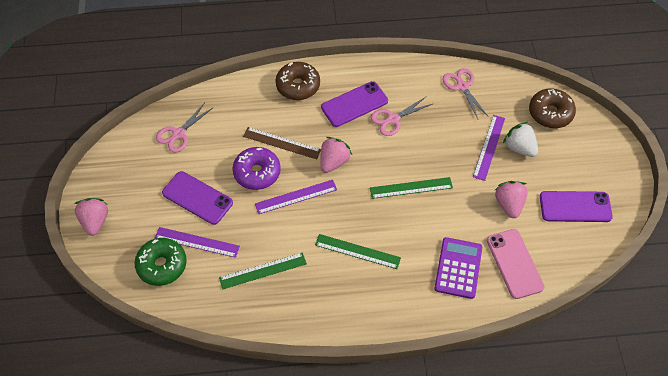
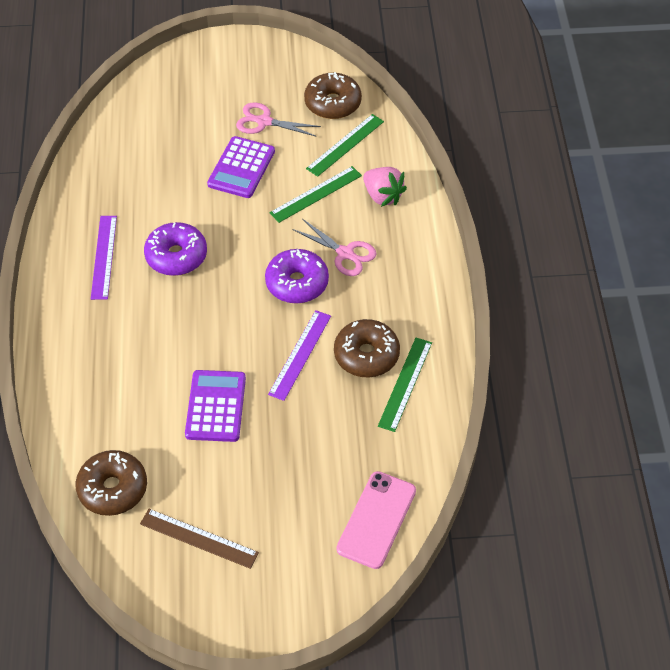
brown donut: [275,62,320,100] [529,88,576,128] = 2 -> [75,450,147,516] [304,72,362,119] [334,319,400,377] = 3
green donut: [135,238,187,286] = 1 -> none = 0
pink scissors: [156,102,214,153] [371,96,432,136] [442,68,489,119] = 3 -> [236,102,321,137] [292,219,377,276] = 2
pink strawberry: [74,198,108,236] [320,137,352,173] [494,181,528,218] = 3 -> [363,167,407,207] = 1
purple calculator: [434,237,482,299] = 1 -> [185,370,246,442] [207,136,275,198] = 2
purple donut: [232,147,281,190] = 1 -> [144,222,207,276] [265,249,329,304] = 2
purple phone: [162,171,233,225] [321,81,388,127] [540,191,613,222] = 3 -> none = 0
purple ruler: [155,227,240,258] [255,180,337,214] [473,115,505,181] = 3 -> [91,216,117,300] [268,310,331,401] = 2
white strawberry: [503,122,538,157] = 1 -> none = 0

